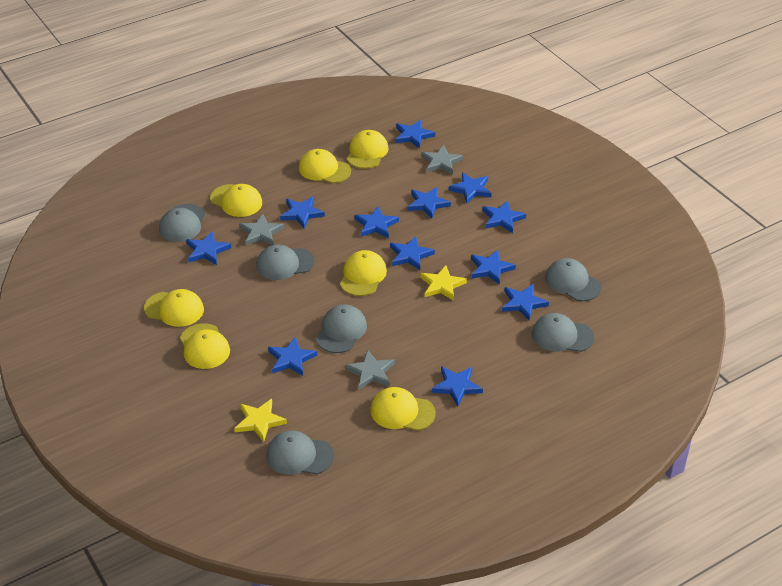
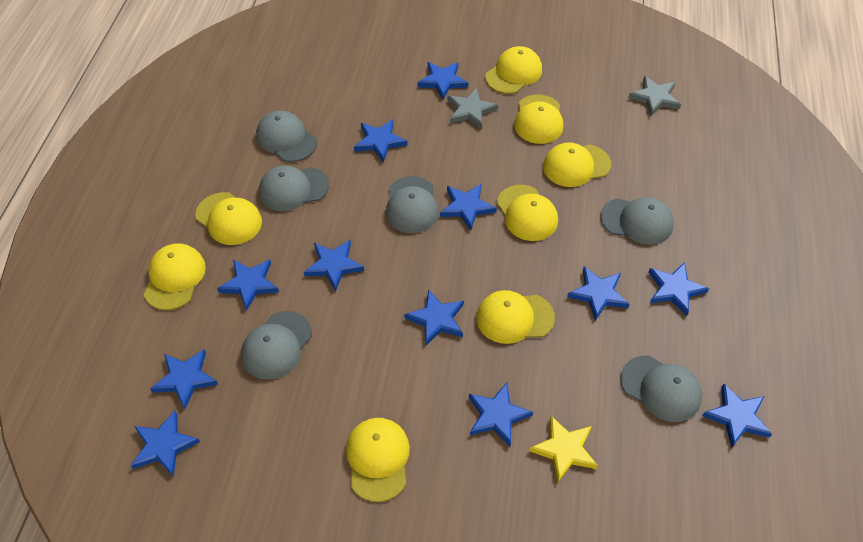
grey star: [239,214,284,245] [345,349,395,390] [421,145,463,175] = 3 -> [447,88,498,129] [628,76,681,116] = 2
yellow cap: [144,289,204,327] [180,323,230,369] [210,184,262,217] [299,149,351,183] [340,250,387,296] [347,130,389,169] [370,387,436,431] = 7 -> [144,244,206,310] [195,192,262,245] [346,418,410,502] [476,290,555,344] [485,46,542,94] [497,185,558,241] [514,94,563,144] [543,142,611,187] = 8
yellow star: [234,399,287,442] [420,265,467,301] = 2 -> [529,416,598,482] = 1

